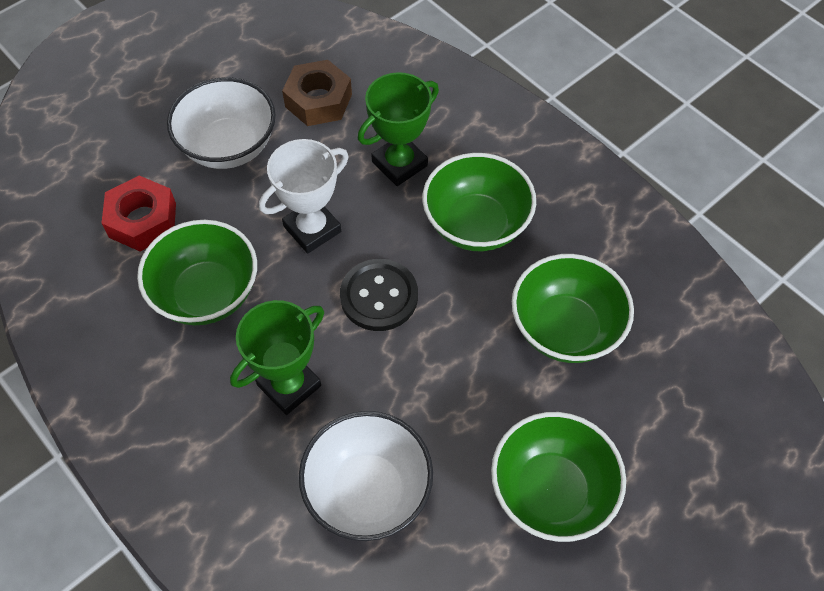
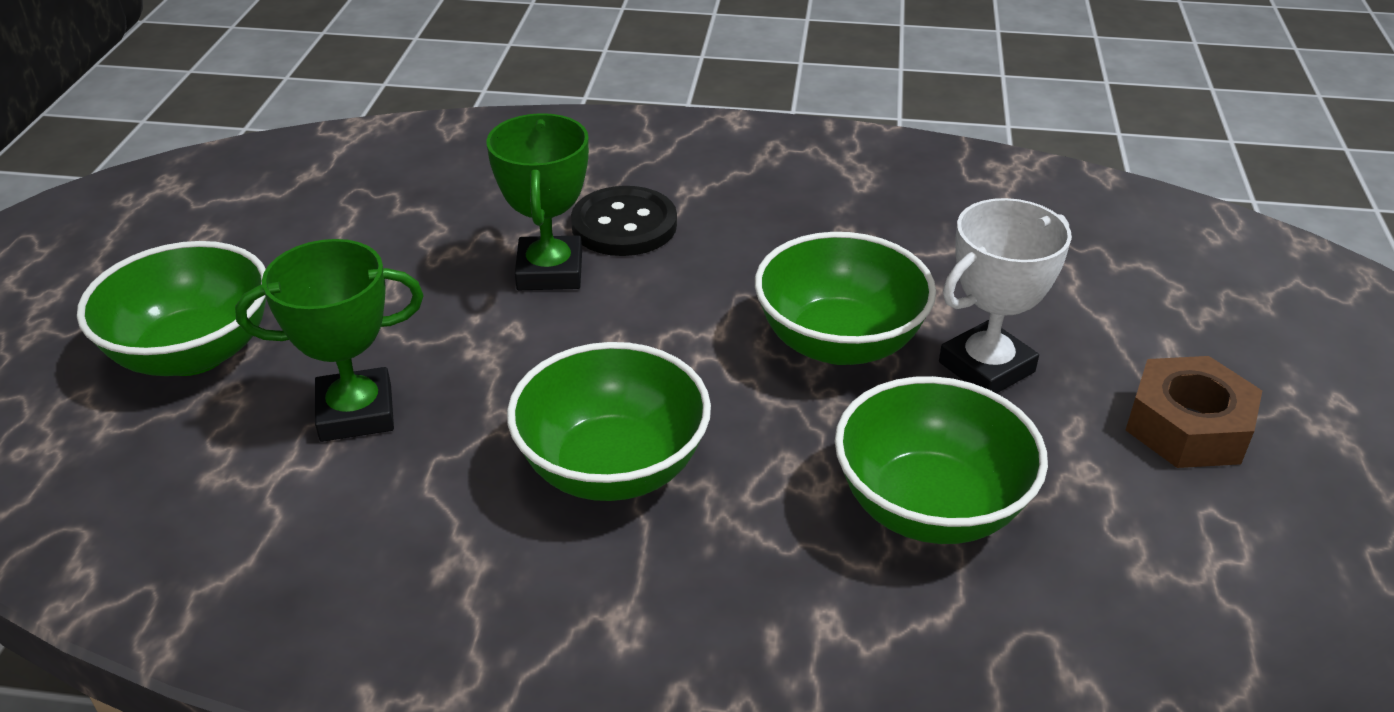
red nut: [102,176,176,252] = 1 -> none = 0
white bowl: [167,77,276,169] [299,411,433,541] = 2 -> none = 0

